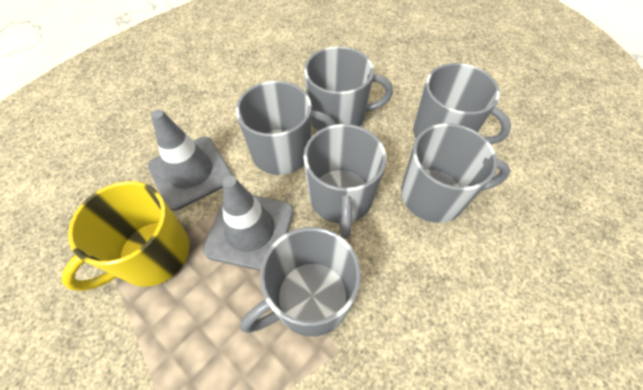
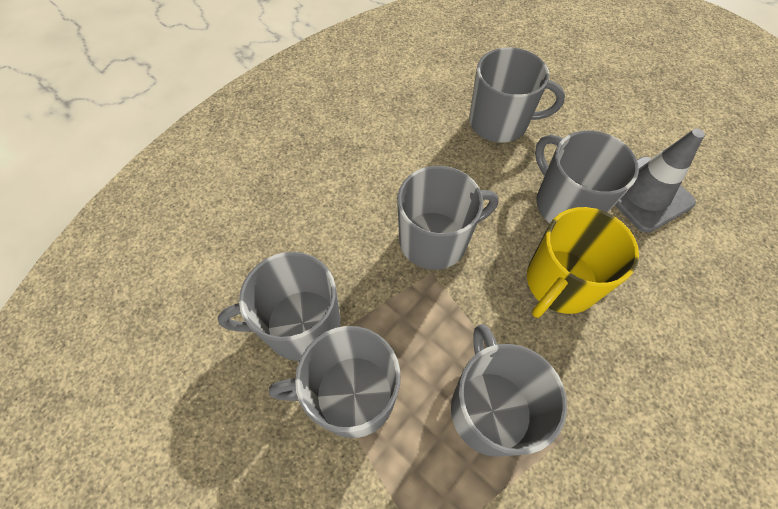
grey traffic cone: [148,110,233,211] [203,176,294,271] = 2 -> [615,128,705,233] = 1

